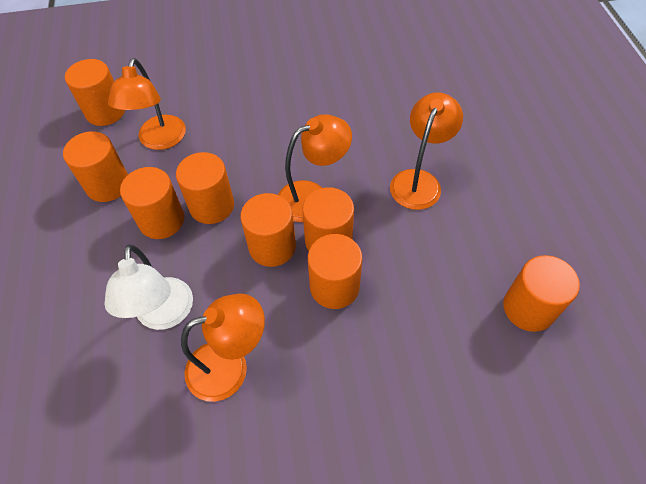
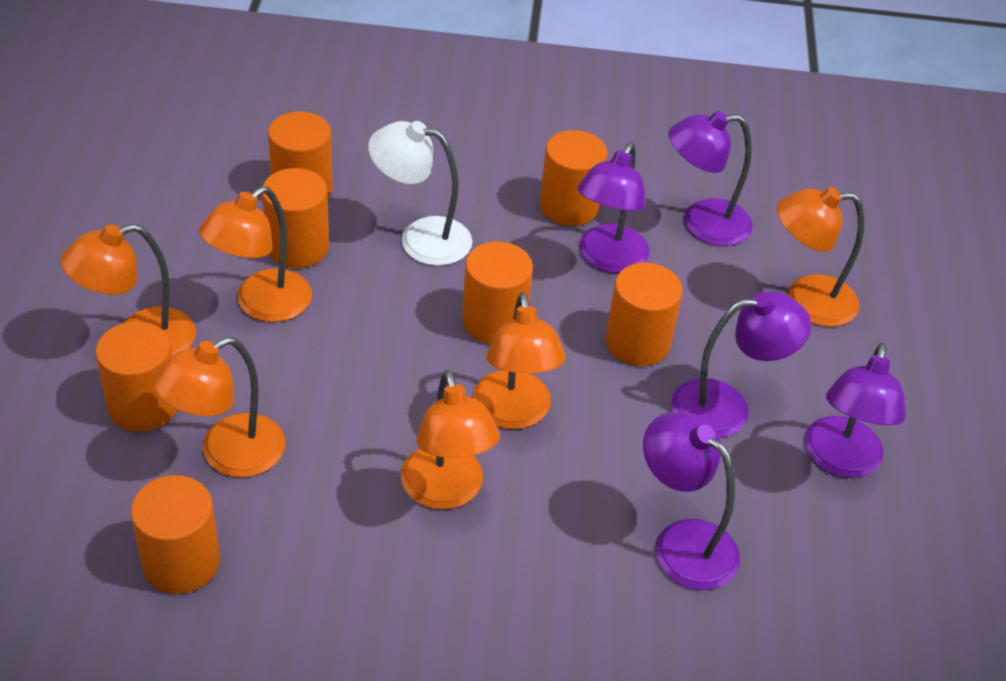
orange cylinder: [63,131,128,202] [65,59,125,126] [120,167,185,239] [176,152,234,224] [240,193,296,267] [302,187,354,251] [308,234,363,309] [503,255,580,332] = 8 -> [96,321,177,432] [131,475,220,594] [262,168,329,268] [268,111,333,197] [462,241,533,344] [540,130,608,226] [606,263,683,366] = 7
orange lamp: [108,58,186,150] [181,294,265,402] [278,115,352,222] [390,92,463,210] = 4 -> [61,224,196,356] [153,337,285,477] [199,186,312,322] [401,370,500,510] [473,292,566,429] [777,187,864,327] = 6
purple lamp: none = 0 -> [577,143,649,273] [643,412,740,590] [668,111,753,246] [671,292,811,438] [805,343,906,478] = 5

